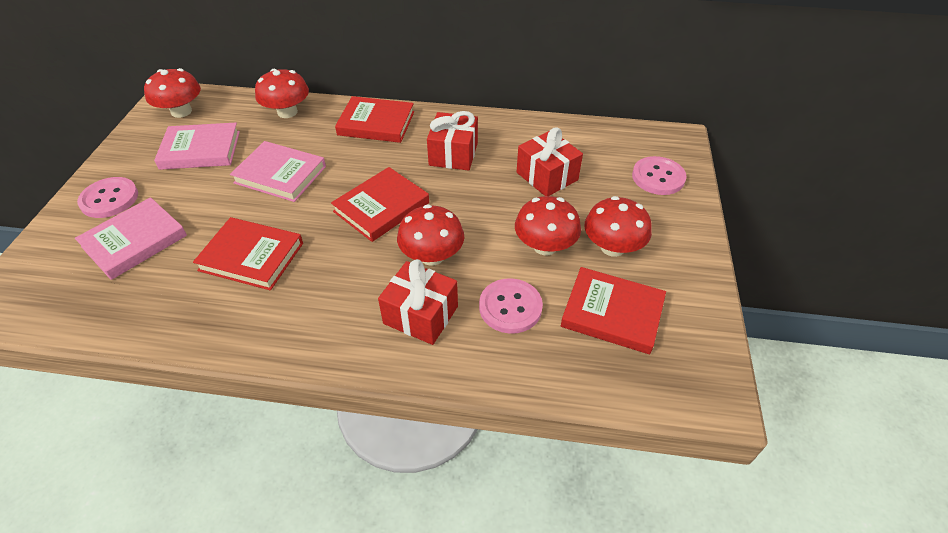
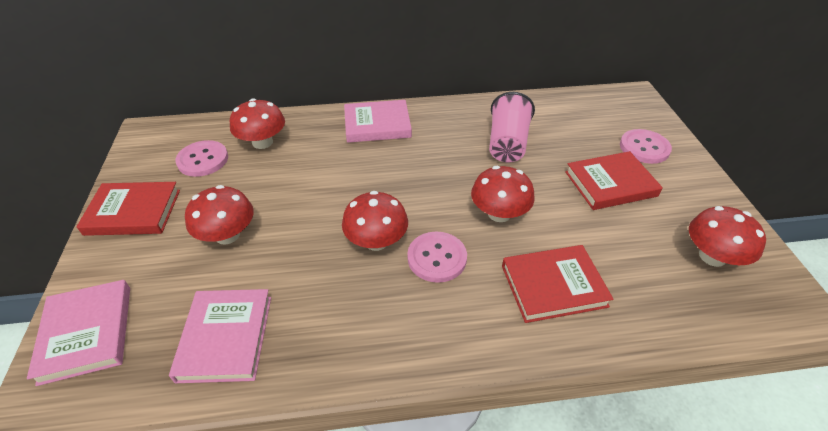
pink cup: none = 0 -> [489,92,535,162] = 1
red book: [193,217,303,290] [331,167,429,242] [335,96,414,143] [561,267,666,354] = 4 -> [77,182,180,236] [502,245,614,323] [565,151,663,210] = 3
red gift: [378,259,458,345] [427,111,478,171] [517,127,583,196] = 3 -> none = 0

